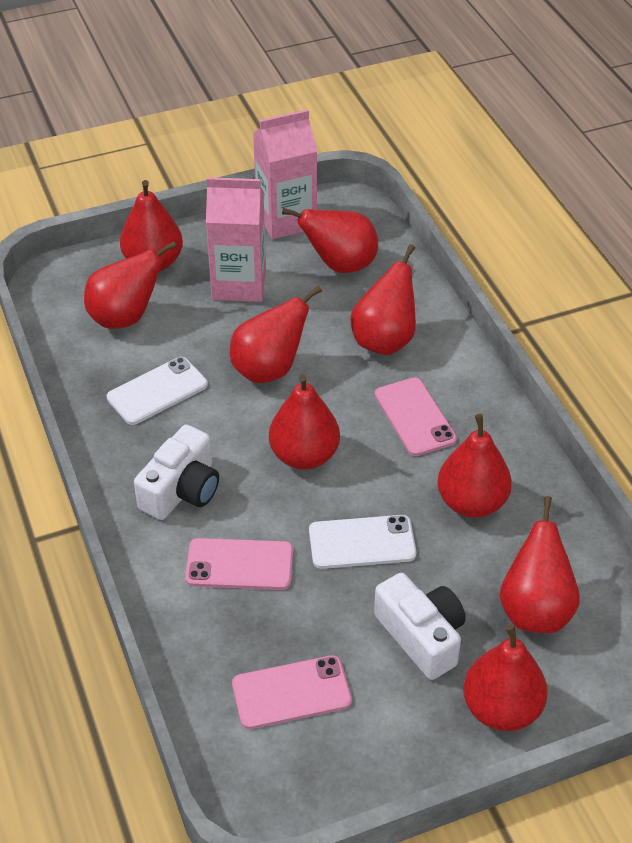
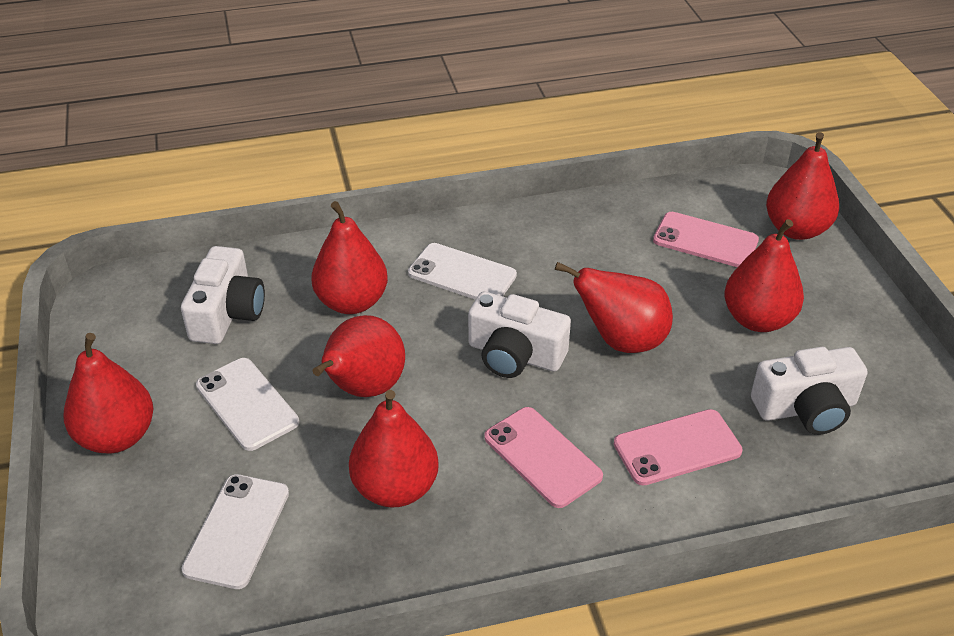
pink carton: [206,177,266,302] [253,109,317,239] = 2 -> none = 0
red pear: [84,241,177,329] [120,180,183,271] [230,286,322,383] [269,374,340,470] [282,208,378,273] [350,244,416,355] [437,414,512,518] [463,624,548,731] [500,496,580,633] = 9 -> [63,333,153,453] [311,201,388,314] [312,315,405,397] [349,390,439,507] [555,262,673,353] [724,219,804,332] [766,132,839,240] = 7
white camera: [134,424,219,520] [374,573,466,680] = 2 -> [181,246,265,344] [468,291,571,378] [751,347,868,435] = 3
white phone: [107,357,208,425] [309,515,417,569] = 2 -> [181,474,289,589] [196,358,299,451] [408,243,517,300] = 3

